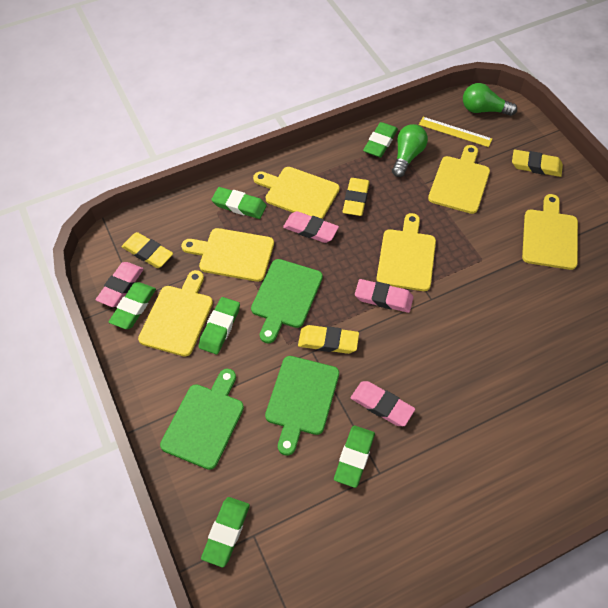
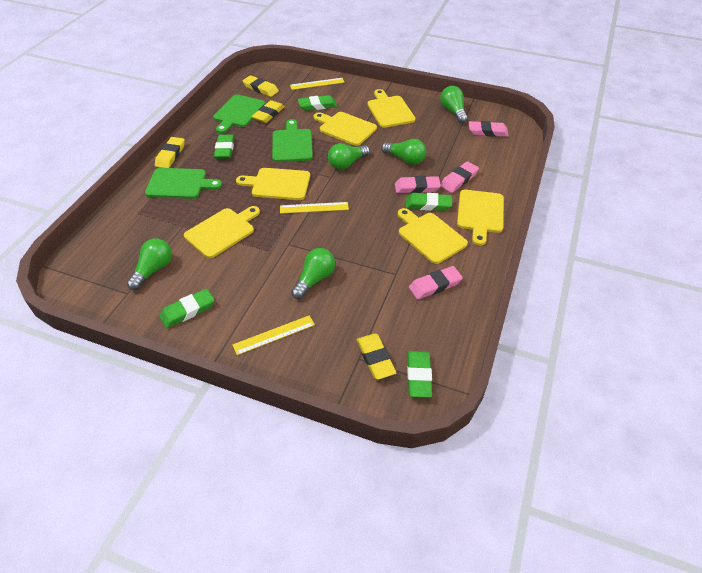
green eraser: [109,282,156,329] [199,297,240,354] [201,497,250,567] [211,187,267,219] [334,425,375,488] [363,122,398,157] = 6 -> [159,289,215,328] [214,135,235,159] [298,95,337,111] [406,193,452,211] [407,351,432,398] = 5
green light bulb: [392,124,428,177] [463,83,517,116] = 2 -> [127,239,172,290] [291,248,335,299] [328,143,370,170] [381,139,426,165] [440,86,468,123] = 5
yellow ruler: [419,117,492,147] = 1 -> [233,315,315,355] [280,202,349,214] [290,78,345,90] = 3

